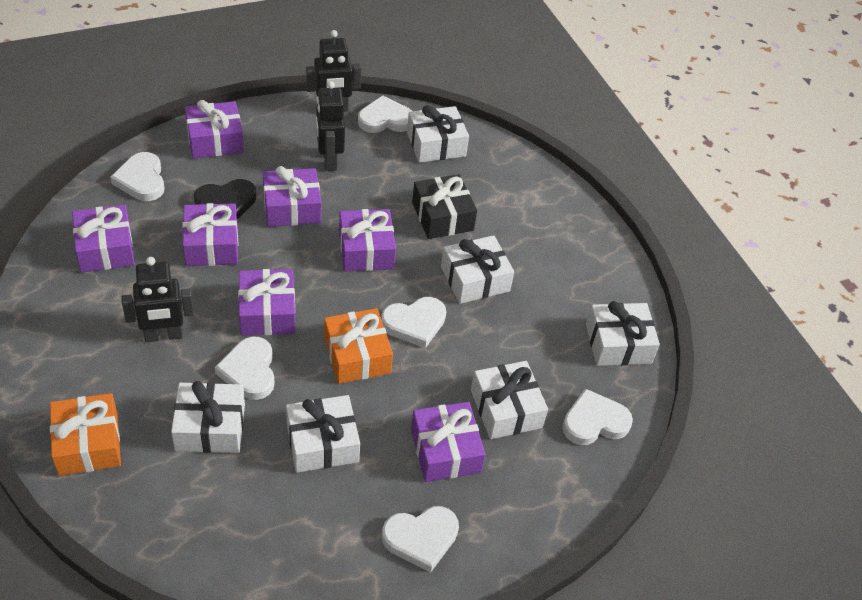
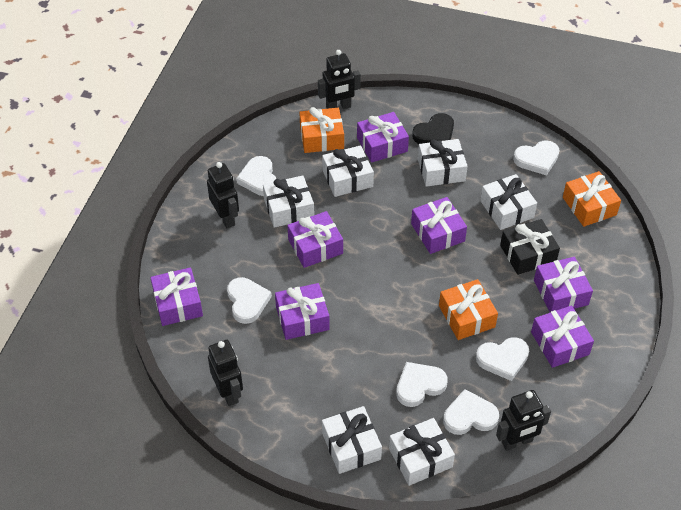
black robot: [121,257,194,342] [306,30,361,112] [316,81,345,171] = 3 -> [207,162,239,228] [208,340,243,406] [318,50,361,109] [496,390,551,451] = 4
orange gift: [50,393,121,476] [324,308,393,384] = 2 -> [299,107,344,153] [439,279,498,340] [563,171,621,227] = 3

